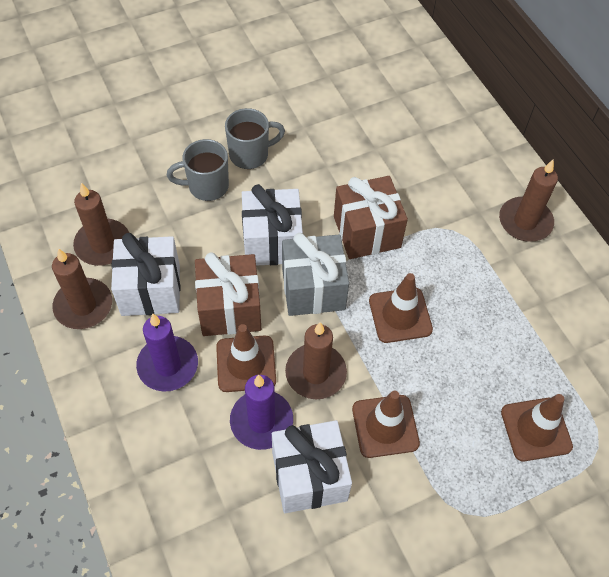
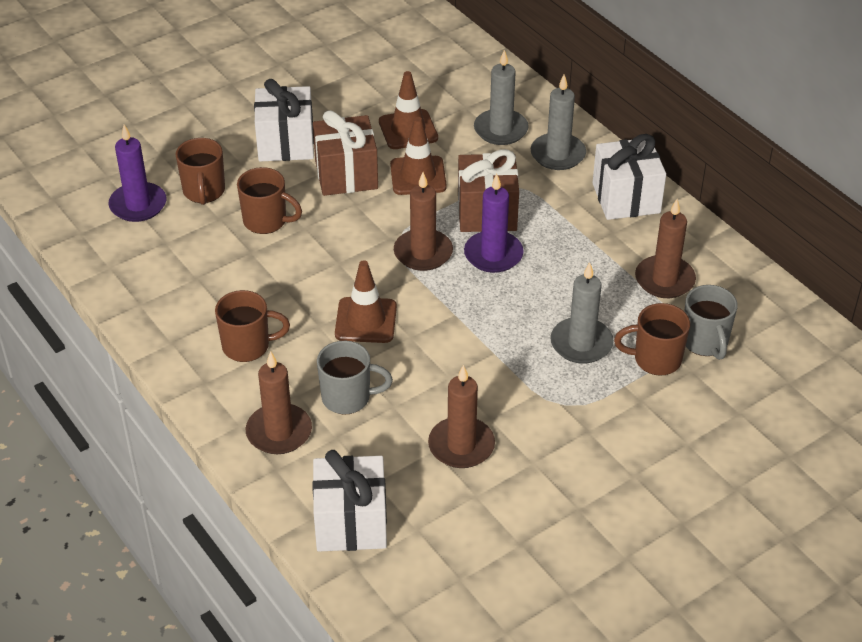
brown mug: none = 0 -> [175,138,225,205] [215,290,290,362] [237,167,302,234] [614,303,690,376] = 4
brown traffic cone: [216,324,276,392] [352,391,420,458] [369,273,433,343] [501,394,573,461] = 4 -> [335,260,397,343] [379,71,438,149] [390,117,447,195] = 3
grey candle: none = 0 -> [474,50,529,145] [531,75,586,170] [550,262,614,364] = 3
grey gift: [282,233,349,316] = 1 -> none = 0

